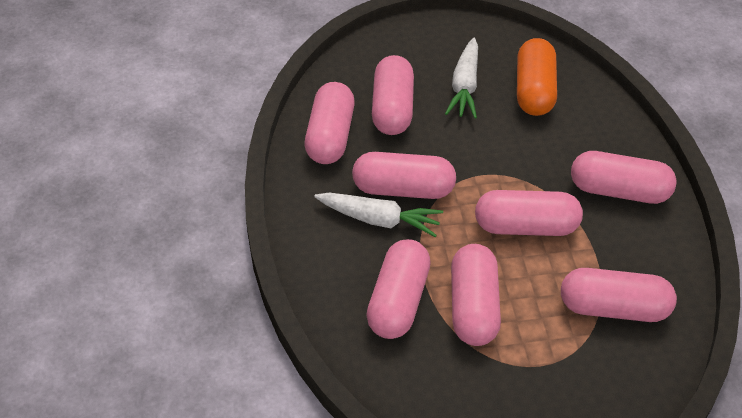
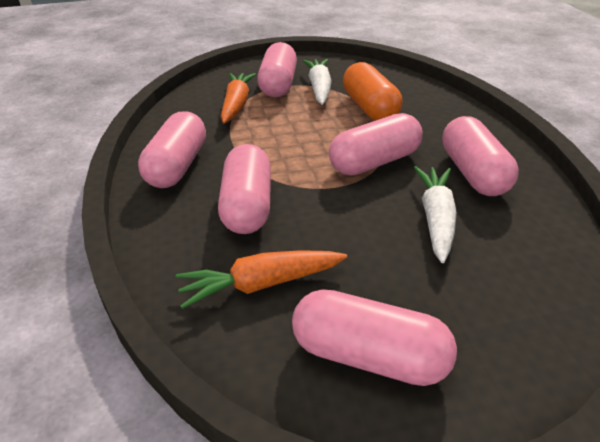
orange carrot: none = 0 -> [176,250,347,309] [221,73,256,123] = 2
pink capsule: [305,82,355,164] [352,152,456,199] [366,239,431,339] [372,55,414,135] [451,244,501,346] [475,190,583,236] [561,268,677,322] [571,151,677,204] = 8 -> [138,111,206,188] [218,144,271,234] [257,42,297,97] [292,289,457,386] [329,113,423,176] [442,116,519,196] = 6

